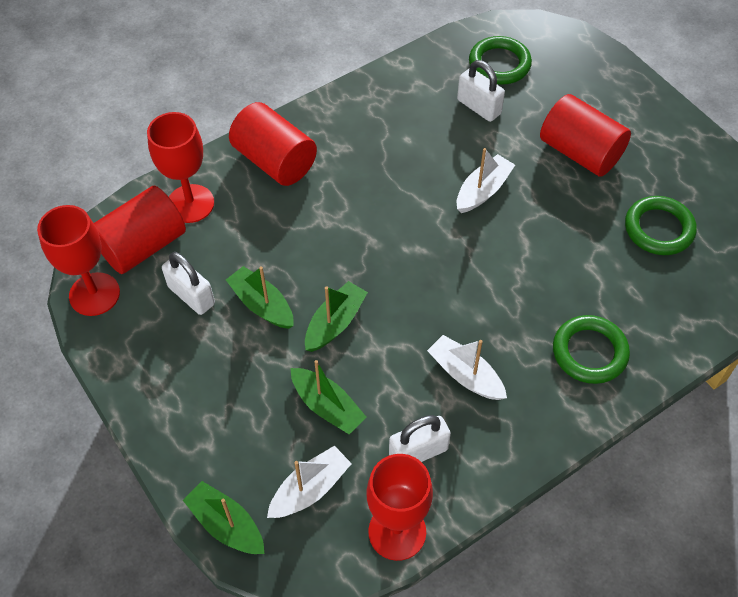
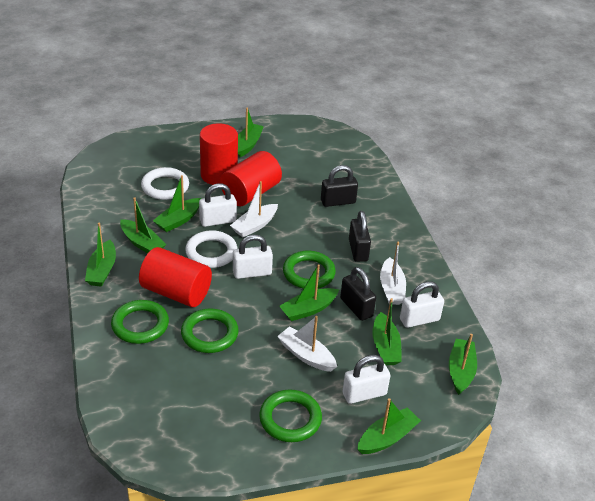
black padlock: none = 0 -> [321,165,358,207] [340,267,376,321] [349,211,371,262] = 3
green boat: [183,481,264,554] [226,266,294,329] [291,360,367,434] [305,281,368,352] = 4 -> [85,223,116,287] [120,197,166,253] [153,175,202,232] [238,107,264,157] [279,264,339,321] [357,398,421,454] [372,298,402,365] [449,334,477,395] = 8
green ring: [469,36,532,85] [553,315,630,384] [625,196,697,255] = 3 -> [111,300,169,344] [181,309,239,353] [259,390,322,442] [283,251,336,288] = 4
red goblet: [37,205,120,316] [147,112,214,223] [367,454,433,561] = 3 -> none = 0
white padlock: [162,252,215,315] [389,415,451,462] [457,60,505,122] = 3 -> [199,183,237,227] [233,235,273,279] [343,355,390,404] [400,281,444,328] = 4
white ring: none = 0 -> [141,167,189,200] [185,230,237,268] = 2

